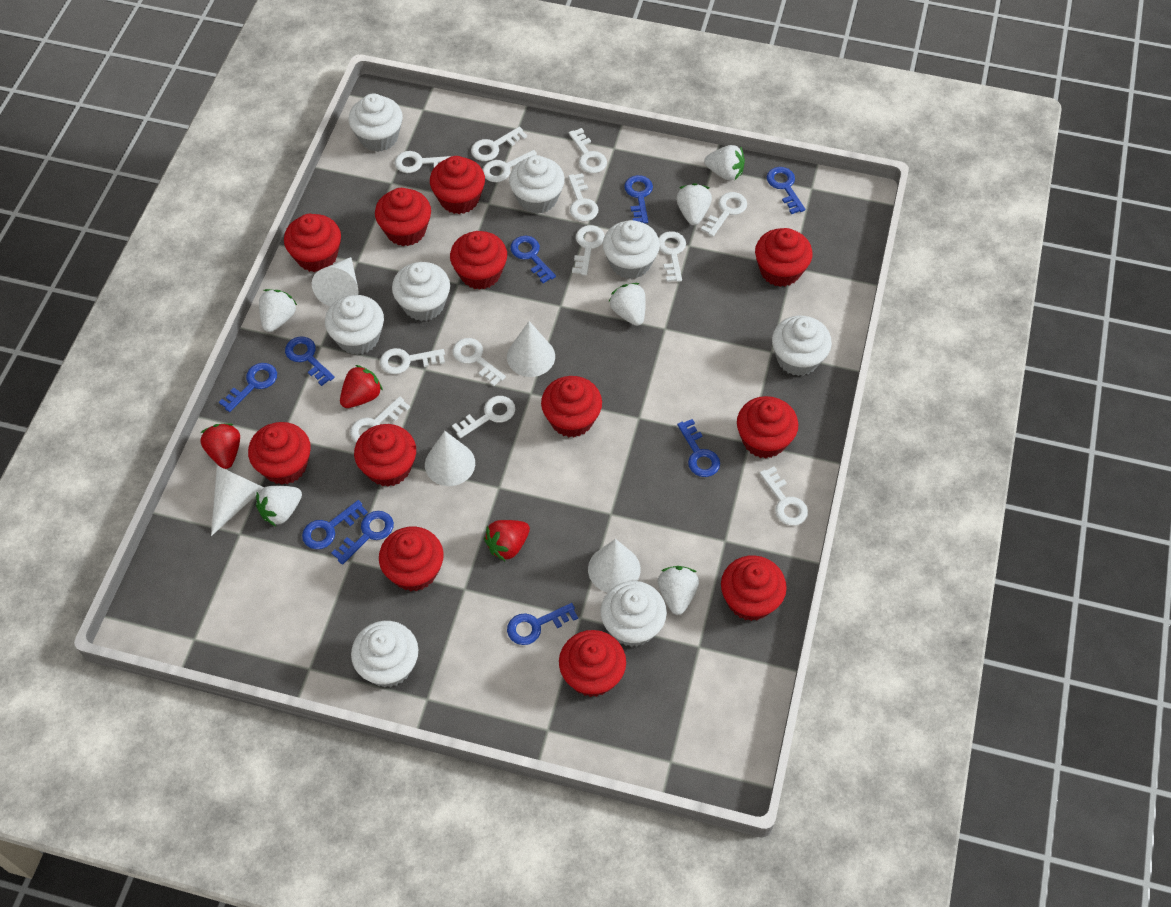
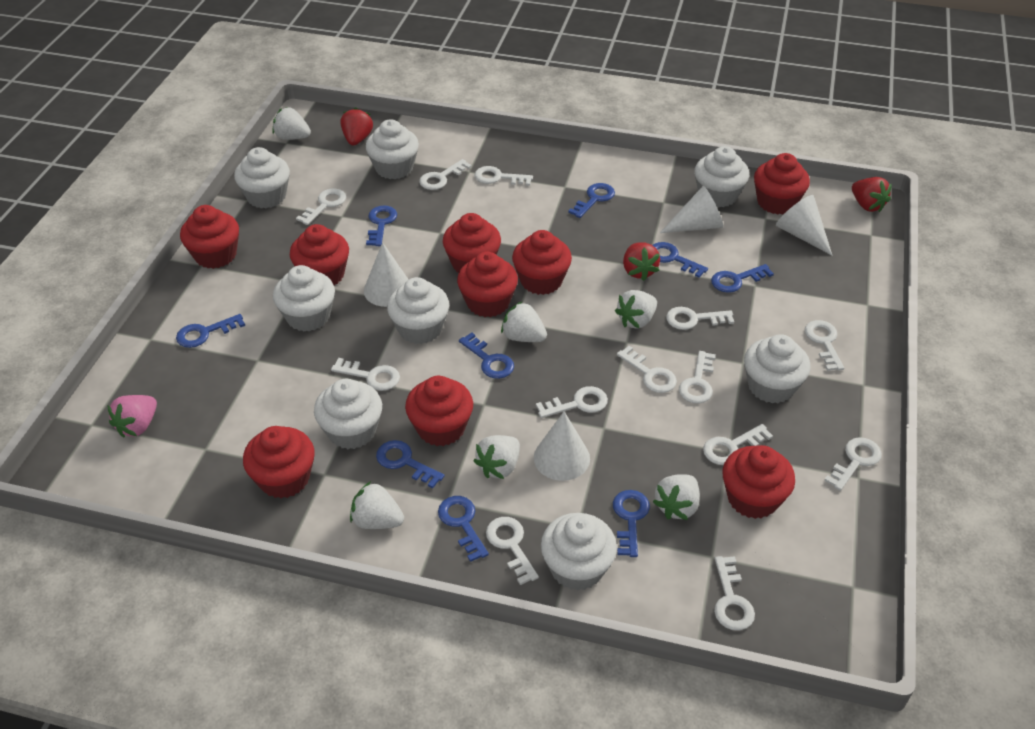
pink strawberry: none = 0 -> [107,395,157,437] = 1
red cupcake: [248,422,311,485] [284,214,341,272] [354,424,416,487] [375,188,431,246] [379,527,444,591] [430,156,485,214] [450,231,507,290] [541,376,602,437] [559,630,626,697] [721,555,787,621] [737,396,798,458] [755,228,813,287] = 12 -> [180,205,239,269] [243,426,314,498] [290,224,349,285] [405,376,473,446] [443,213,501,273] [457,252,518,317] [512,230,572,295] [722,445,795,519] [754,153,810,215] = 9
white cone: [211,466,264,536] [312,257,358,307] [425,431,475,486] [507,321,555,377] [588,539,641,592] = 5 -> [364,242,409,307] [534,411,590,481] [660,186,723,233] [776,195,833,256] = 4

